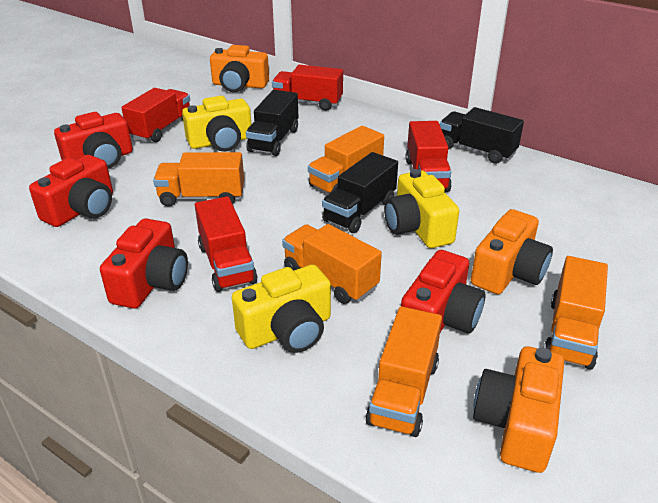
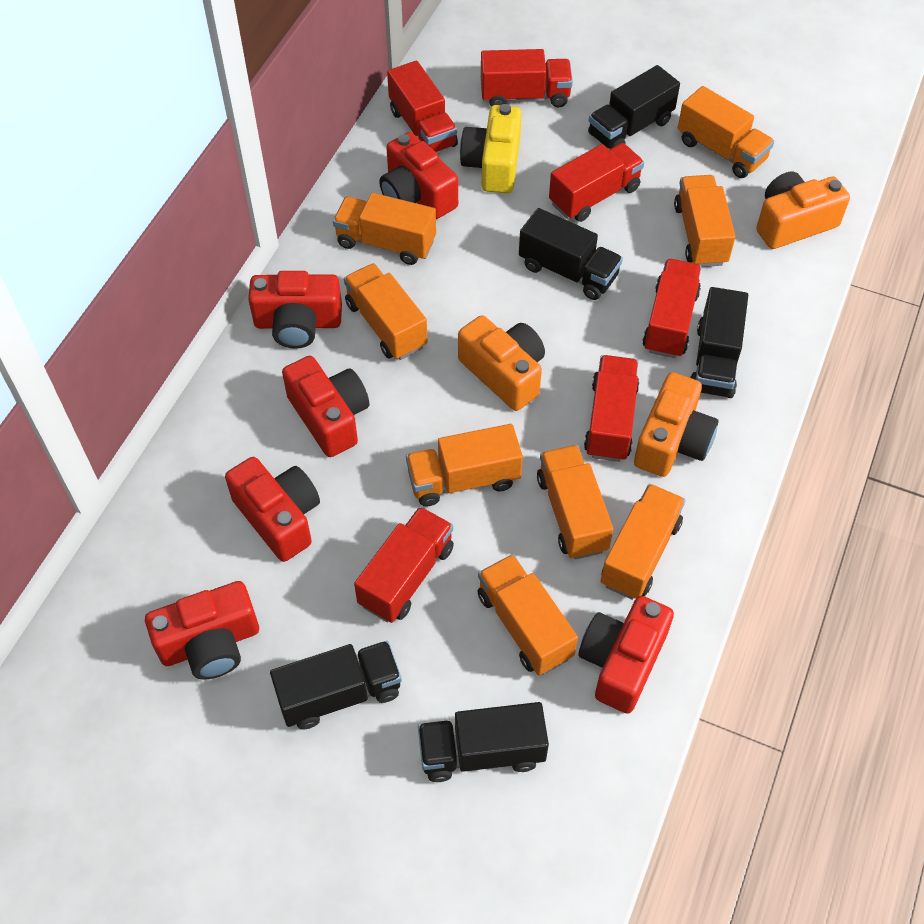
black truck: [246,90,298,156] [322,152,398,233] [440,107,524,164] = 3 -> [270,641,402,730] [418,702,549,782] [519,208,623,300] [588,65,680,149] [690,287,748,398] = 5
orange truck: [153,152,244,207] [282,224,382,304] [308,126,384,194] [366,306,442,437] [544,256,608,370] = 5 -> [333,193,436,265] [344,263,428,360] [406,424,523,507] [477,554,578,675] [537,445,613,559] [601,484,685,600] [674,175,736,267] [678,86,774,178] = 8
red camera: [29,155,113,227] [54,112,133,169] [100,218,188,309] [401,250,485,333] = 4 -> [145,581,259,680] [225,457,320,562] [248,271,342,349] [282,356,369,457] [379,132,458,219] [578,596,674,714] = 6
red truck: [121,88,190,142] [195,196,257,292] [272,65,343,111] [406,121,452,192] = 4 -> [354,507,454,623] [387,61,458,152] [481,49,573,108] [549,143,644,222] [584,355,639,462] [642,259,702,358] = 6
yellow camera: [182,96,251,152] [232,265,331,353] [384,169,459,248] = 3 -> [460,104,522,193] = 1

